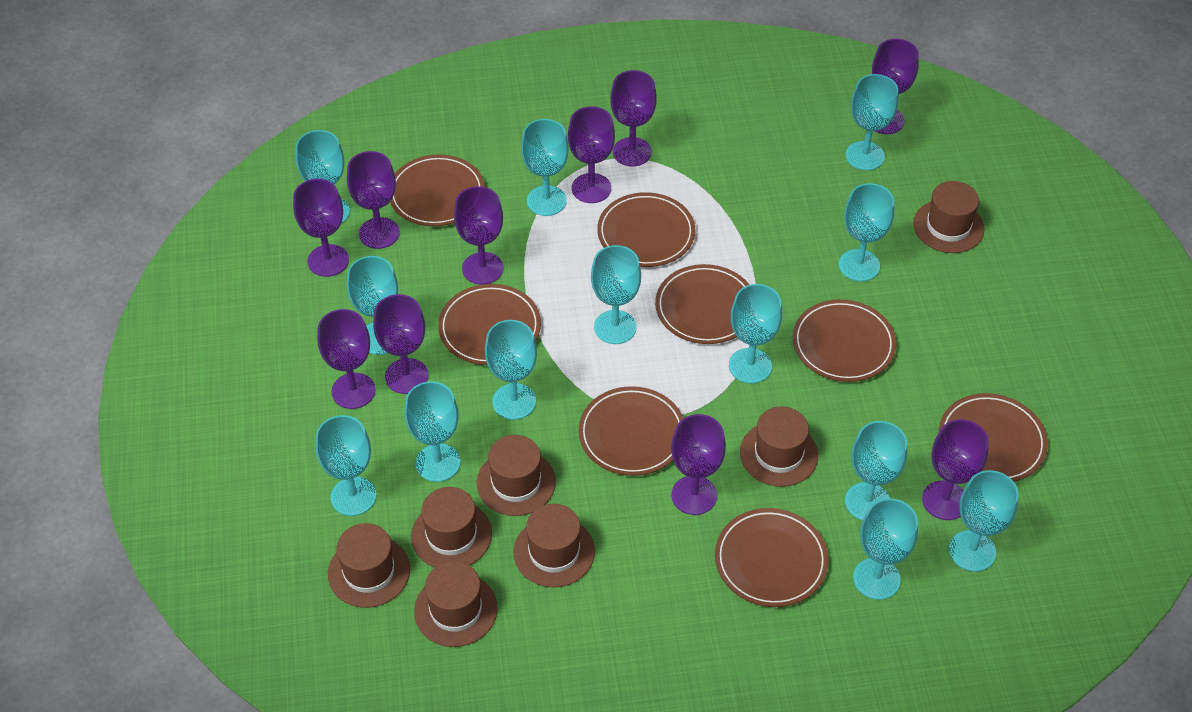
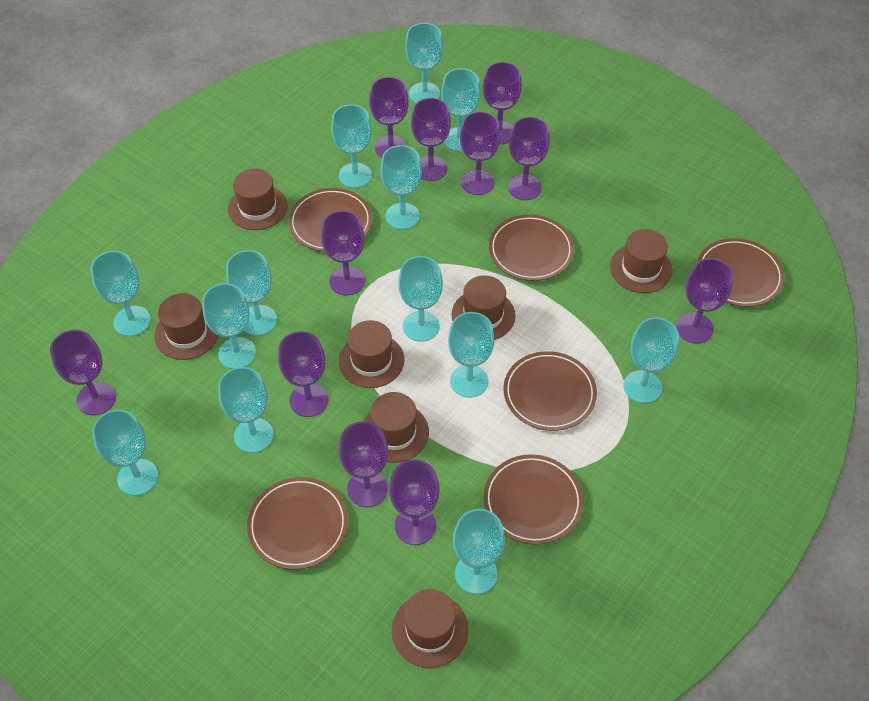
brown plate: [390,154,484,226] [438,284,541,365] [579,386,683,476] [597,192,695,267] [655,264,750,344] [715,508,829,607] [793,299,896,382] [939,393,1048,482] = 8 -> [247,477,348,570] [289,188,372,252] [484,454,583,545] [489,215,574,281] [503,351,597,431] [698,238,784,307] = 6
purple goblet: [293,179,349,277] [317,309,375,409] [347,151,400,249] [373,294,429,394] [454,186,503,285] [568,106,615,203] [610,70,657,166] [671,414,726,515] [872,39,919,134] [922,419,989,520] = 10 -> [50,330,116,415] [278,331,328,417] [321,210,365,295] [339,421,388,507] [369,77,409,158] [389,459,440,545] [411,98,451,181] [460,111,500,195] [483,62,522,145] [508,116,550,200] [676,258,733,344] = 11

